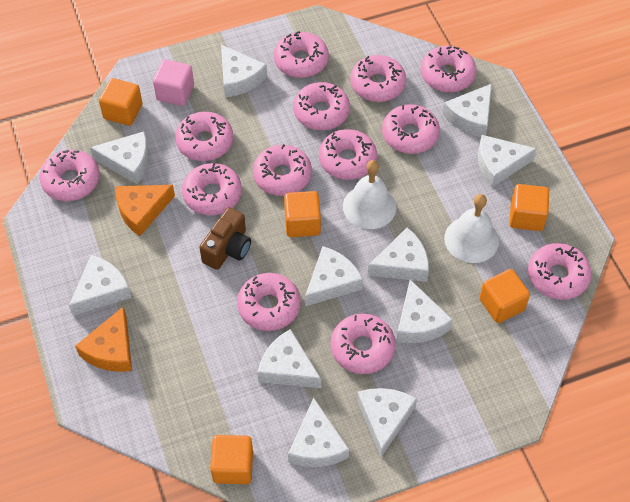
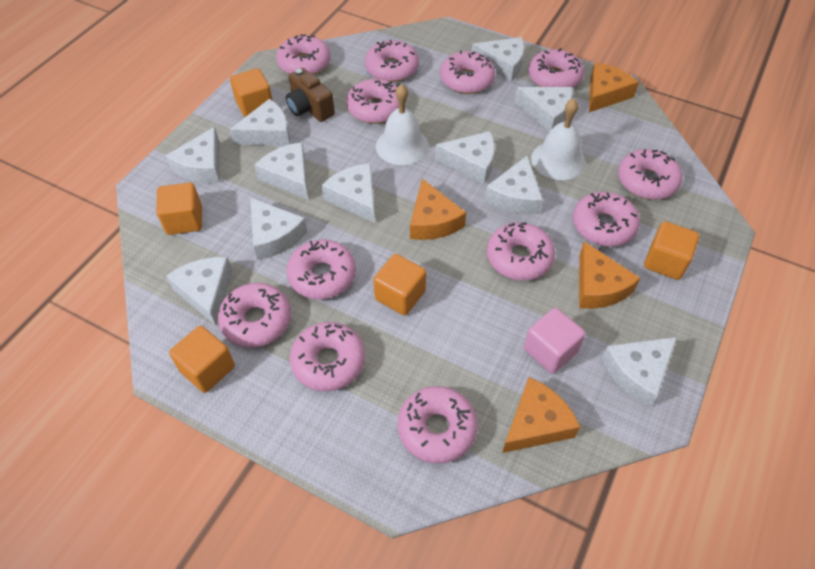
orange cheese: [75,307,132,372] [115,185,175,236] = 2 -> [410,179,466,240] [502,377,580,453] [579,241,640,309] [589,62,639,112] = 4
pink donut: [40,149,100,201] [175,111,233,161] [182,163,242,215] [237,273,301,331] [253,144,312,196] [274,31,329,78] [293,82,350,130] [319,129,377,180] [330,314,396,374] [350,55,406,102] [382,104,440,154] [421,46,476,92] [528,243,592,300] = 13 -> [218,283,291,348] [276,34,331,75] [286,239,356,299] [290,322,365,391] [346,79,399,124] [365,40,419,82] [398,386,478,464] [440,50,495,94] [487,222,555,280] [528,48,584,88] [573,192,640,247] [618,149,682,200] = 12

